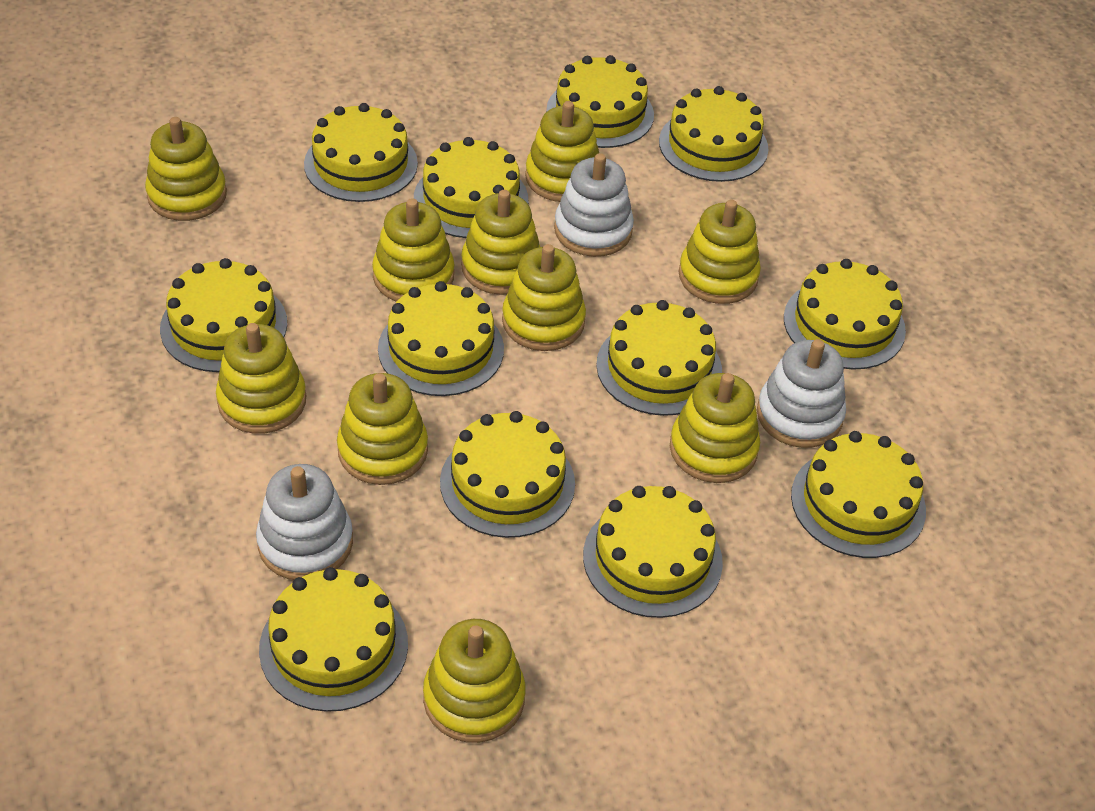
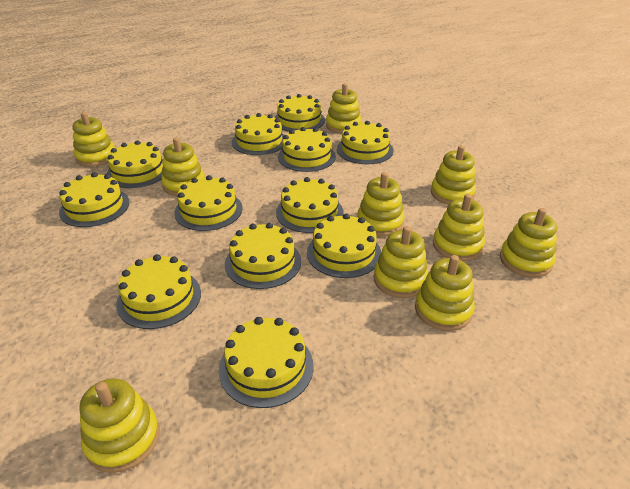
white stacking toy: [256,464,353,580] [554,153,634,257] [757,339,846,448] = 3 -> none = 0

